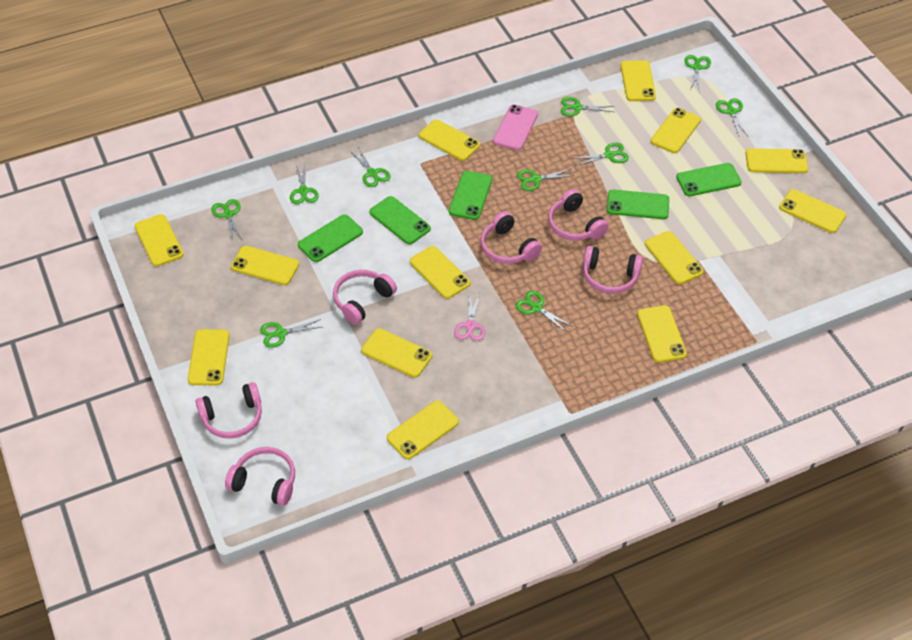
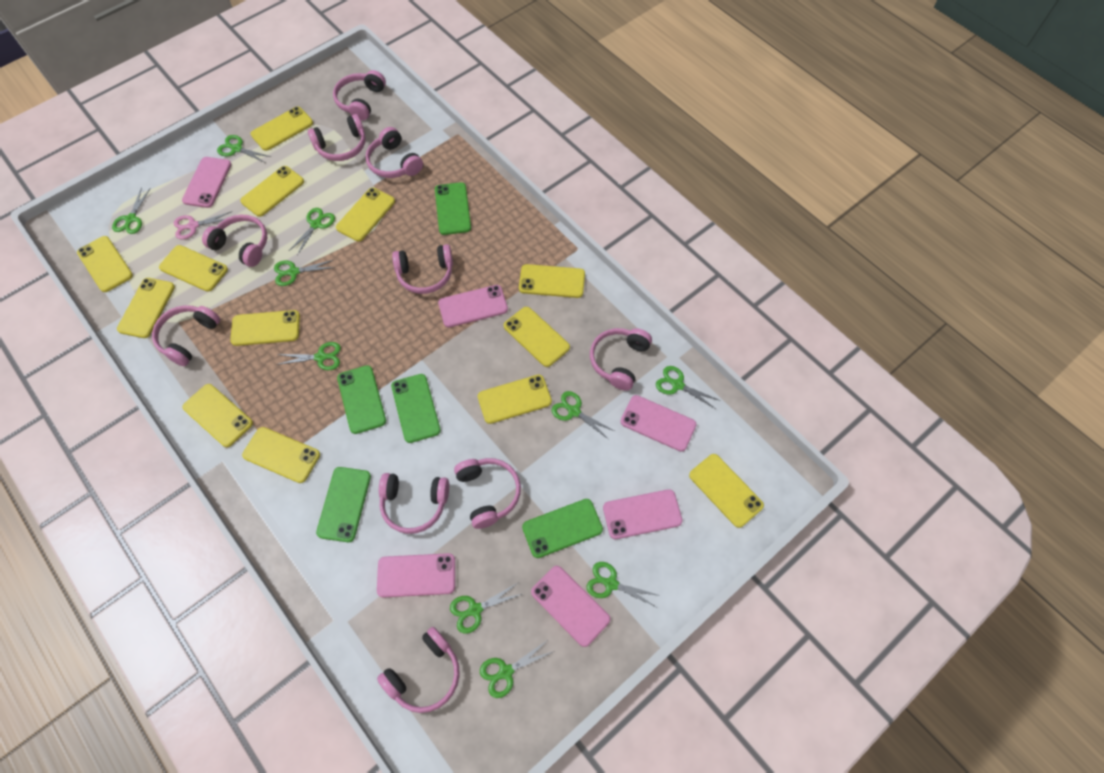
pink headphones: [196,382,262,439] [225,447,295,506] [333,270,397,325] [481,211,542,264] [548,189,609,241] [583,246,643,294] = 6 -> [152,305,220,366] [202,215,267,267] [308,114,366,161] [333,70,386,121] [365,127,423,178] [377,627,460,713] [379,473,449,534] [392,244,453,294] [454,458,521,529] [590,328,652,391] = 10
pink phone: [493,105,538,150] = 1 -> [182,157,231,208] [377,553,455,598] [438,285,508,328] [531,566,610,647] [603,489,683,539] [620,395,697,452] = 6

